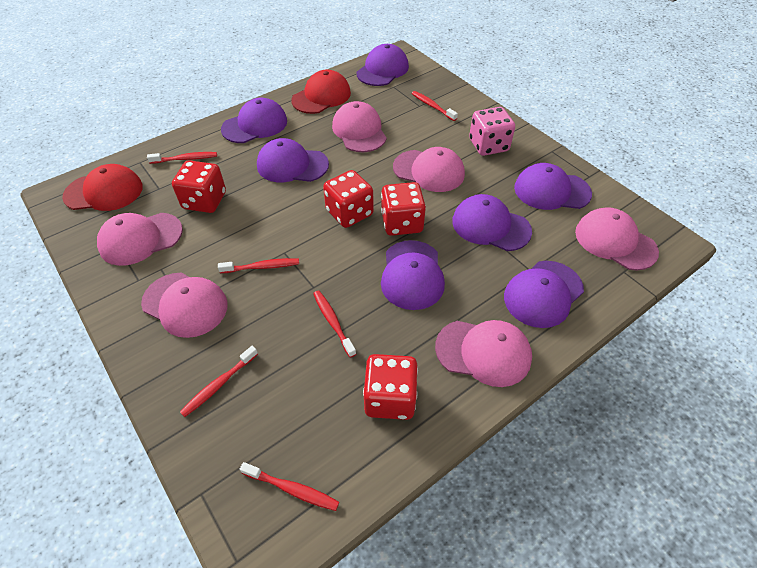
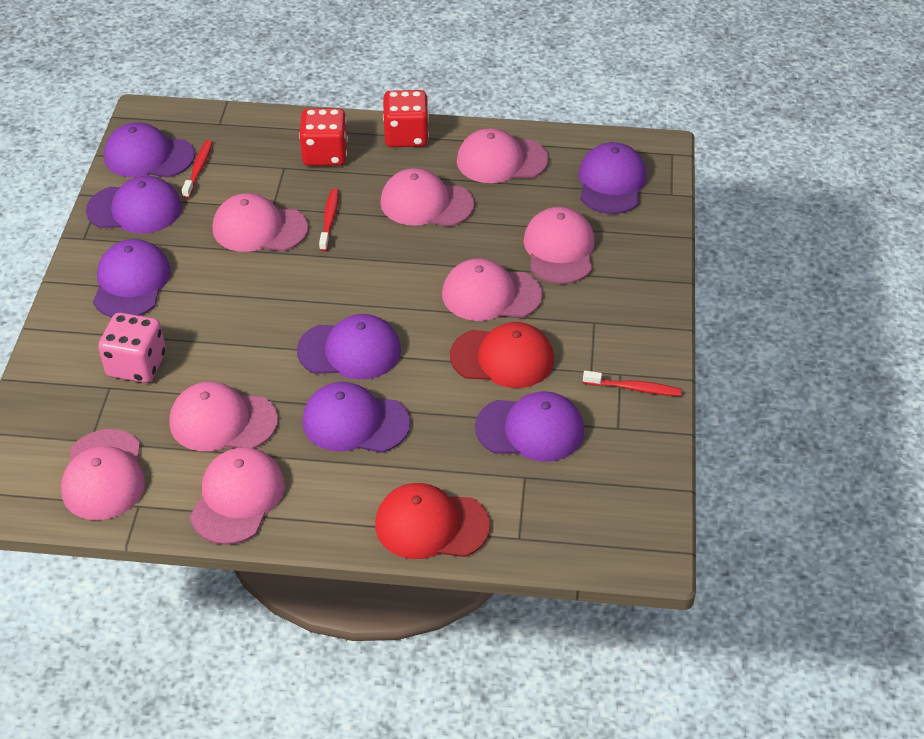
pink cap: [97,213,183,266] [141,272,228,338] [332,101,387,152] [393,147,465,192] [435,320,532,387] [575,207,659,271] = 6 -> [61,429,145,520] [169,382,278,451] [190,447,285,545] [213,193,308,252] [380,168,474,227] [442,258,543,321] [457,128,549,183] [523,207,595,284] = 8
red dice: [172,160,226,213] [323,170,374,228] [363,354,418,420] [381,182,426,236] = 4 -> [299,108,348,166] [383,90,429,147] = 2
red toothbrush: [147,152,217,164] [180,346,258,417] [218,258,299,273] [240,462,339,511] [313,290,356,358] [412,91,458,121] = 6 -> [182,140,213,199] [319,189,339,252] [583,371,682,396] = 3

